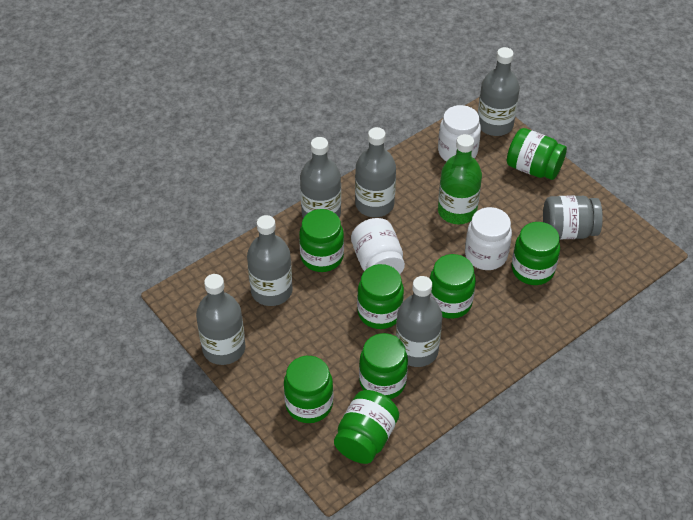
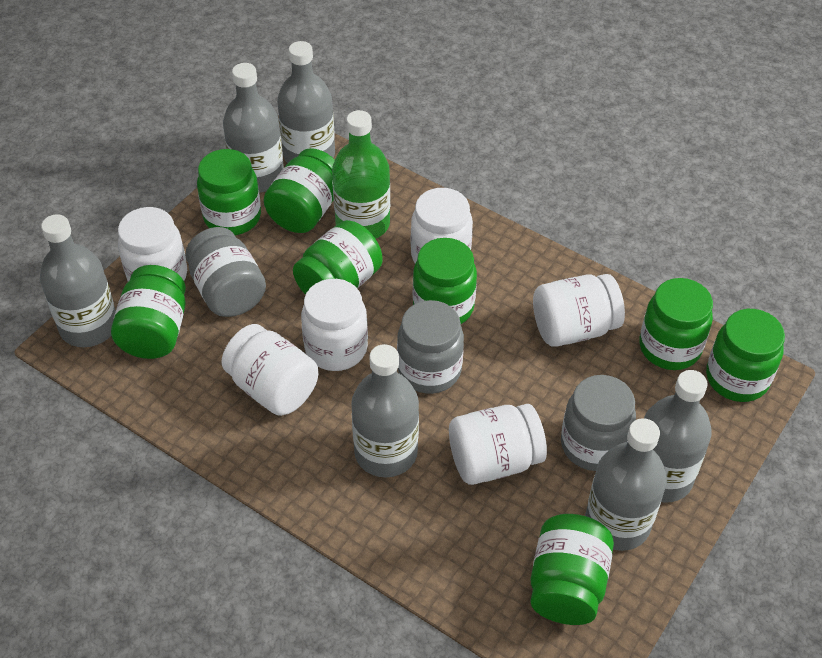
grey jar: [543,195,603,239] = 1 -> [185,227,266,317] [397,300,464,394] [561,375,636,471] = 3
white jar: [351,218,405,274] [438,105,481,162] [465,207,512,270] = 3 -> [118,207,187,282] [221,324,318,416] [301,279,368,371] [411,188,473,263] [449,404,547,485] [533,274,625,347] = 6

